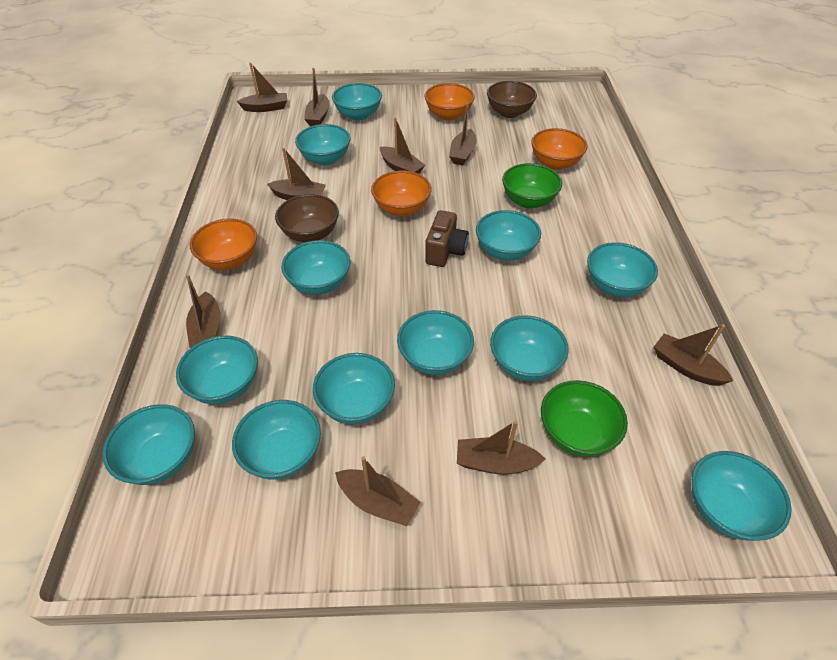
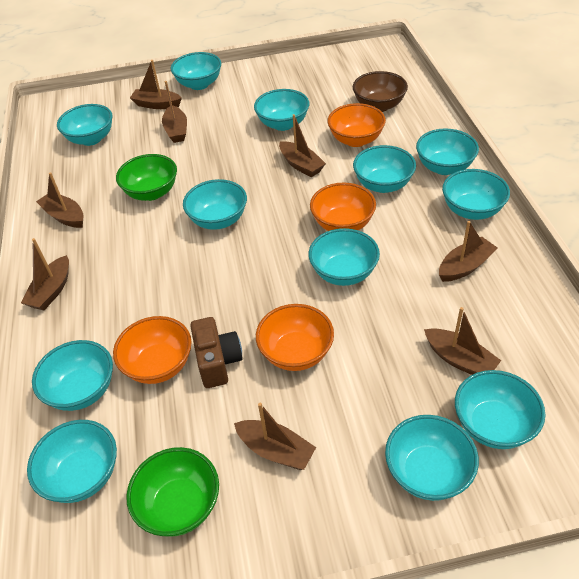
brown boat: [186,274,220,348] [237,63,287,112] [267,148,326,200] [304,68,329,126] [335,456,421,526] [380,118,425,174] [449,103,477,165] [457,420,545,474] [654,324,733,386] = 9 -> [21,238,69,310] [36,172,84,228] [130,60,182,109] [162,81,187,143] [234,403,316,470] [279,114,326,177] [424,307,501,375] [439,221,498,282] = 8
brown bowl: [275,194,339,242] [487,81,537,118] = 2 -> [353,71,408,112] = 1

